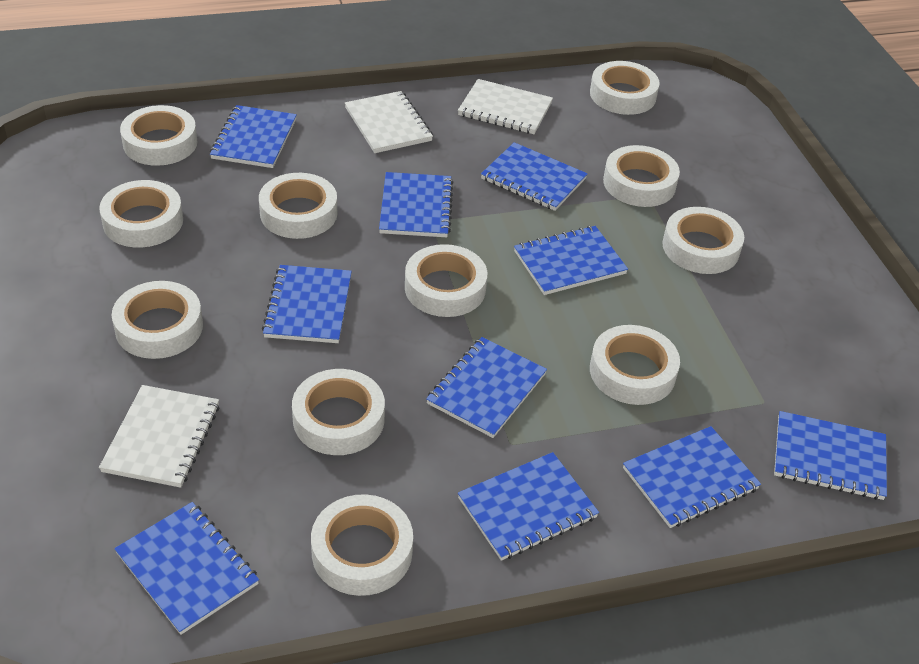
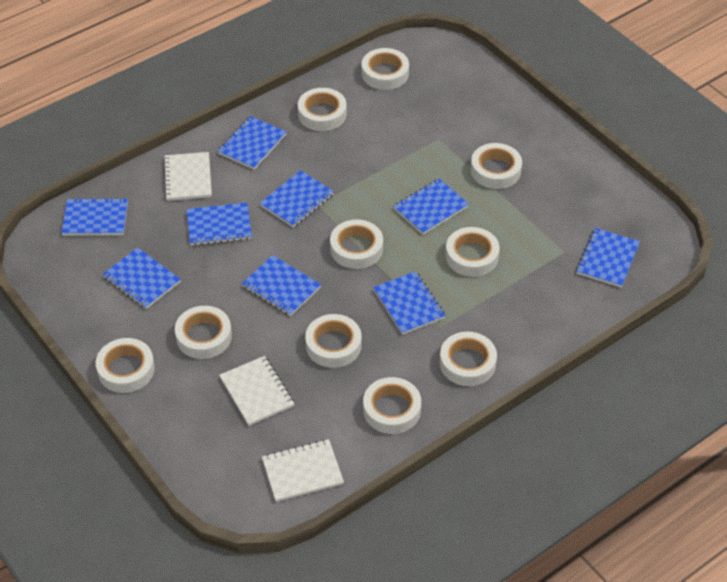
blue notebook: [114,502,259,635] [210,105,297,168] [262,265,352,343] [379,172,453,237] [426,337,547,438] [458,452,599,561] [481,142,588,211] [514,226,628,295] [623,426,761,528] [774,411,887,500] = 10 -> [61,198,128,235] [103,247,181,309] [187,202,252,246] [218,116,286,170] [242,255,321,316] [260,170,334,227] [373,271,446,335] [393,179,469,235] [576,228,640,287] = 9
white tape: [99,180,183,248] [112,281,203,359] [120,105,198,166] [259,173,337,239] [292,369,385,455] [311,494,413,596] [405,244,487,317] [590,61,659,115] [590,325,680,405] [603,145,680,207] [662,207,744,274] = 11 -> [96,338,155,393] [175,306,232,359] [298,88,347,131] [305,314,362,368] [330,220,383,269] [362,48,409,90] [363,377,421,434] [440,332,497,386] [445,227,500,277] [471,143,522,189] = 10

